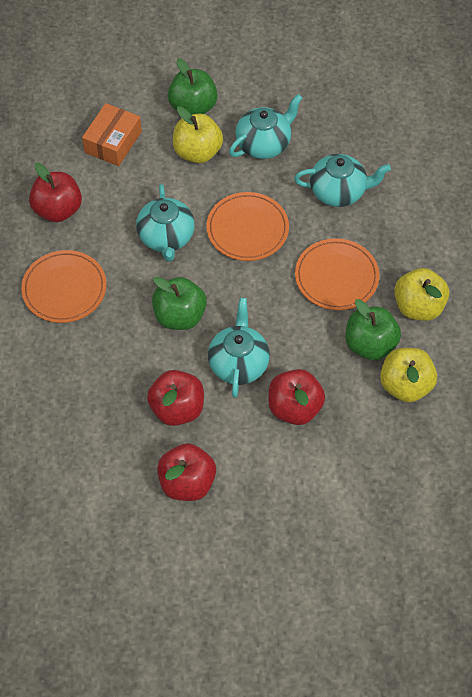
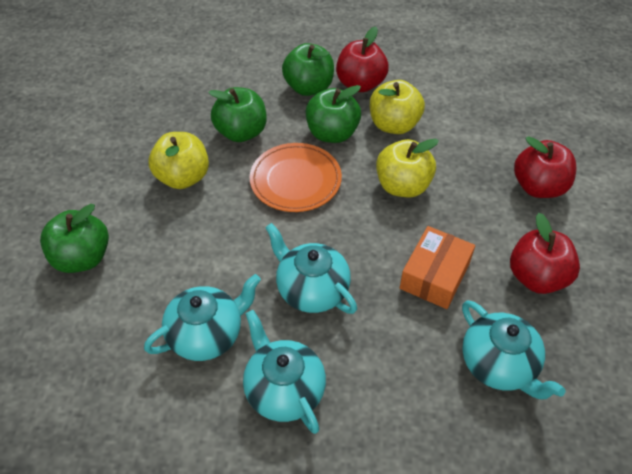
green apple: [152,277,207,330] [168,58,218,115] [346,299,401,360] = 3 -> [40,204,109,273] [208,87,267,142] [282,43,334,96] [306,85,361,143] = 4
orange plate: [21,250,107,323] [206,192,289,261] [295,238,379,311] = 3 -> [250,143,342,212] = 1
red apple: [29,163,82,222] [147,370,204,426] [157,443,216,501] [268,369,325,425] = 4 -> [336,27,389,92] [510,213,580,294] [514,136,576,198] = 3

